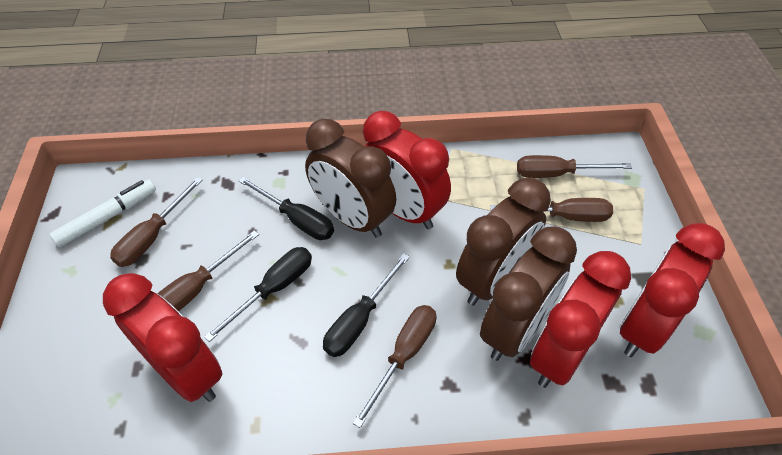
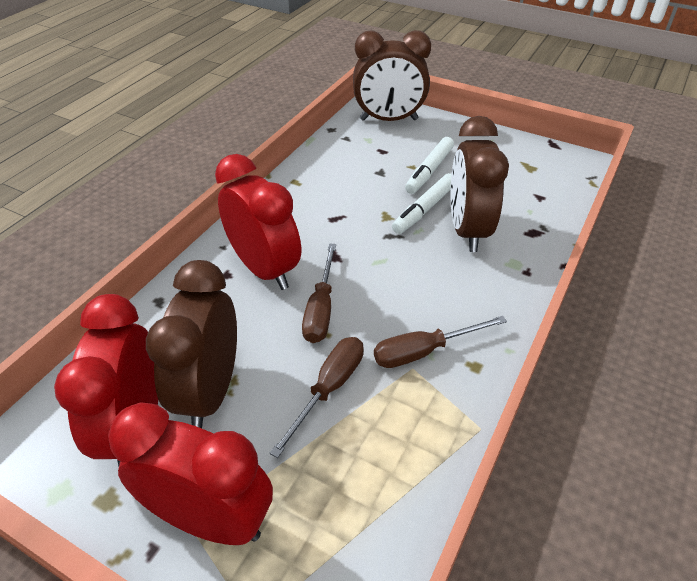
black screwdriver: [204,247,312,342] [239,177,334,240] [323,253,410,357] = 3 -> none = 0
brown screwdriver: [110,177,202,267] [157,230,259,312] [353,305,436,428] [490,198,613,222] [517,155,632,178] = 5 -> [270,337,364,458] [302,243,336,343] [374,316,507,368] = 3
red clock: [103,273,222,402] [363,111,451,229] [530,251,631,388] [620,223,725,357] = 4 -> [54,294,158,467] [108,402,273,545] [215,154,301,290] = 3
white marker: [49,179,156,247] = 1 -> [392,173,452,234] [405,137,454,194] = 2

